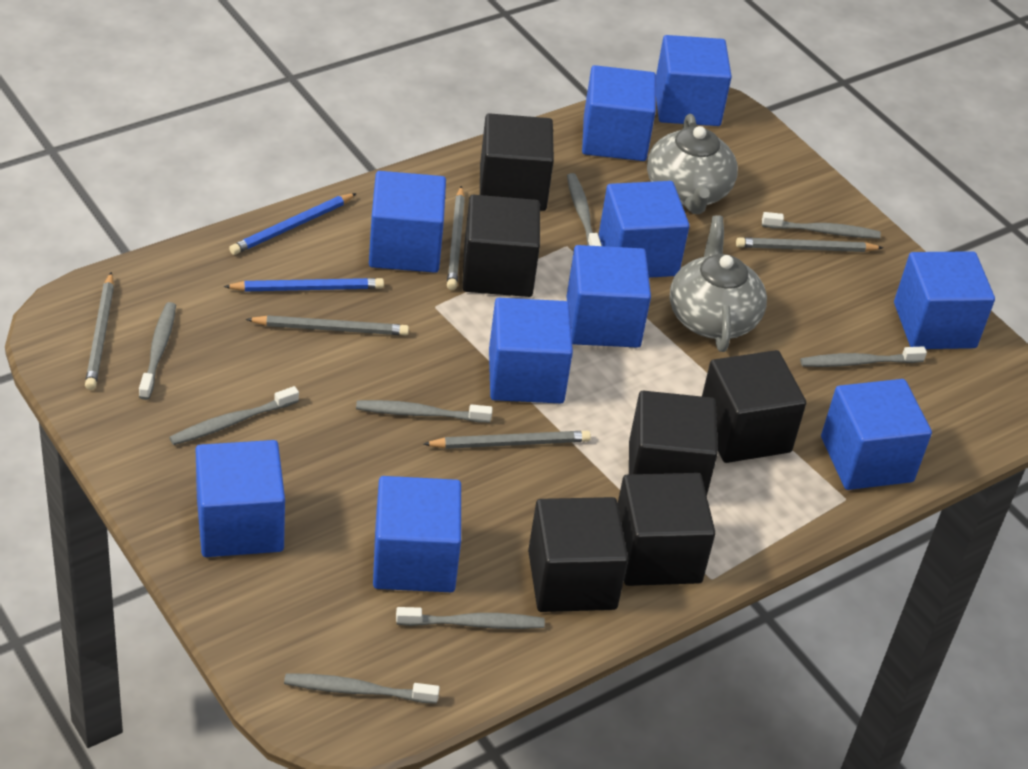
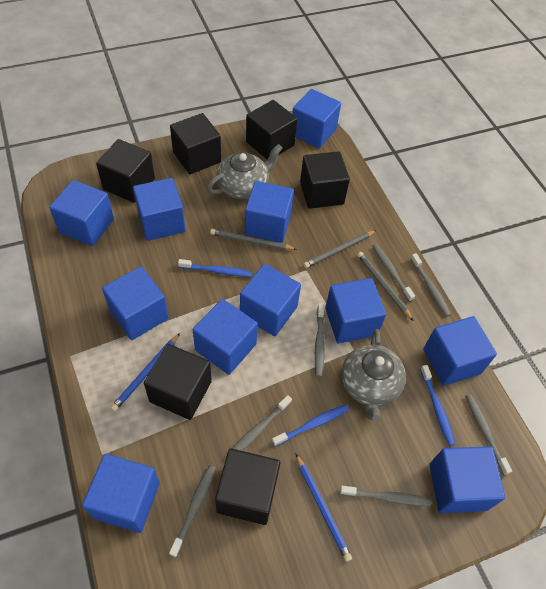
blue cube: [196,440,285,557] [369,171,446,273] [373,476,461,592] [489,298,573,403] [567,245,651,348] [582,65,656,161] [599,181,689,278] [656,35,732,126] [821,379,932,490] [894,251,995,349] = 10 -> [49,180,114,246] [82,454,160,533] [102,267,169,340] [133,178,186,241] [193,299,258,375] [240,264,301,336] [245,181,294,243] [292,89,341,148] [325,278,386,343] [423,316,497,386] [429,446,505,513] = 11
blue toothbrush: none = 0 -> [178,259,253,277] [272,404,349,446] [420,365,455,446] = 3
grey pencil: [85,272,114,390] [246,315,409,335] [423,431,591,449] [447,186,465,290] [736,237,883,252] = 5 -> [210,229,297,250] [304,230,376,268] [357,252,414,321] = 3
grey toothbrush: [139,302,176,400] [169,386,299,445] [284,673,440,704] [356,400,493,423] [396,607,545,629] [567,173,602,246] [762,212,881,239] [800,346,927,367] = 8 -> [169,465,216,557] [226,395,292,456] [315,303,325,377] [340,486,431,506] [372,244,415,302] [411,253,451,317] [466,394,512,475] = 7

